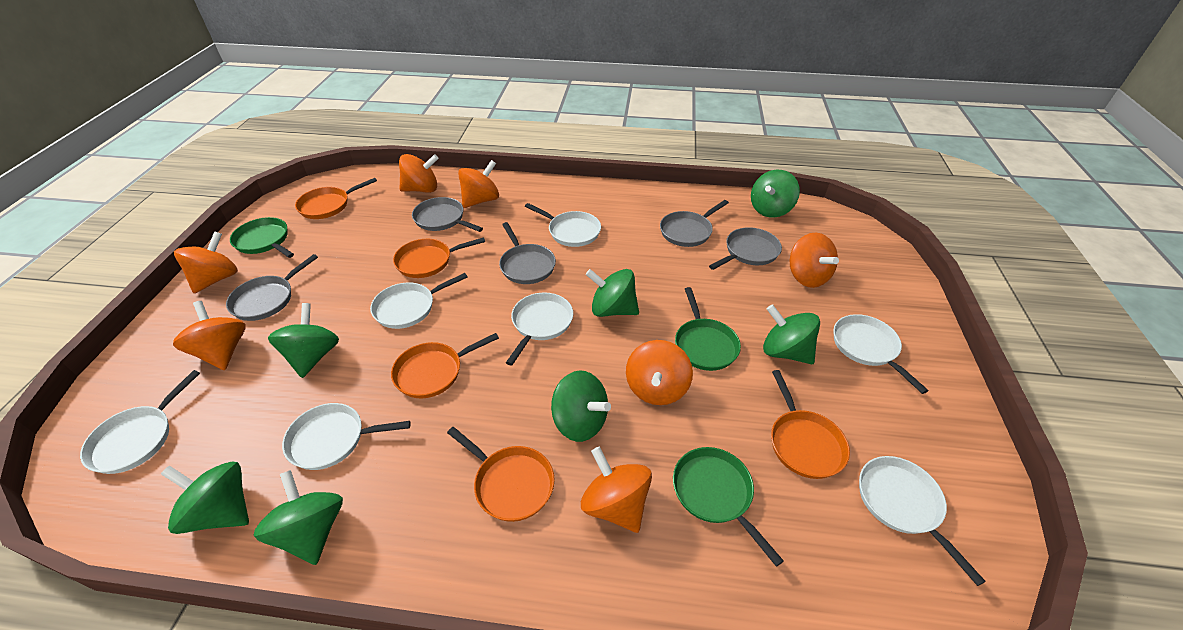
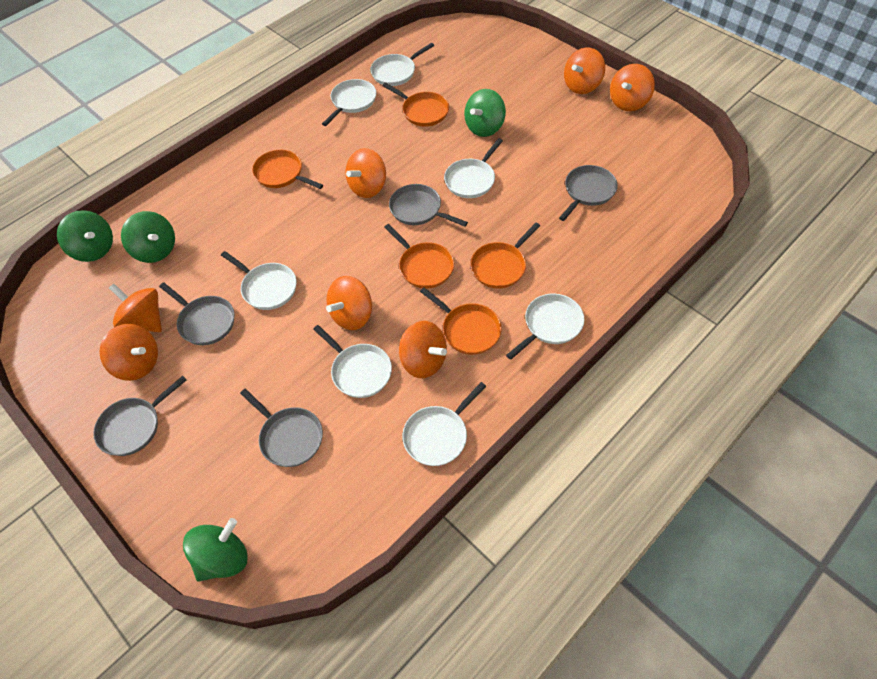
green pan: [230,217,294,258] [673,447,784,567] [675,287,741,371] = 3 -> none = 0
green spinning top: [161,462,249,534] [253,470,343,565] [268,303,339,378] [551,370,611,442] [585,269,639,317] [751,170,800,218] [763,305,820,364] = 7 -> [57,210,113,262] [121,211,175,263] [183,518,247,582] [464,89,506,137] = 4

